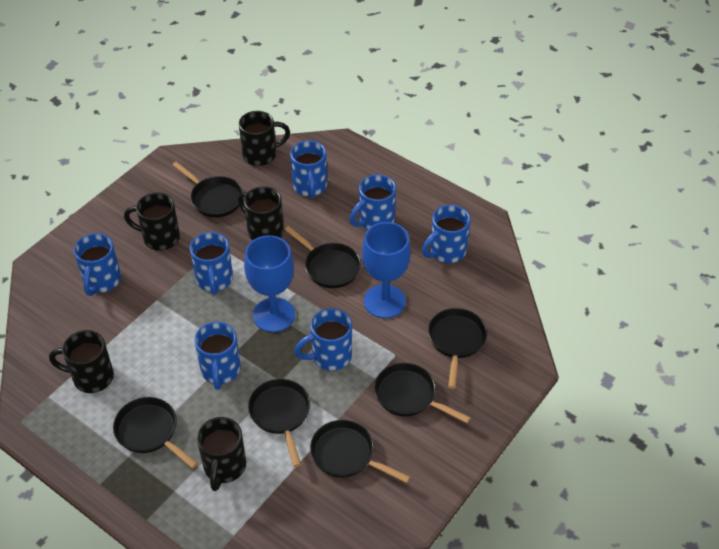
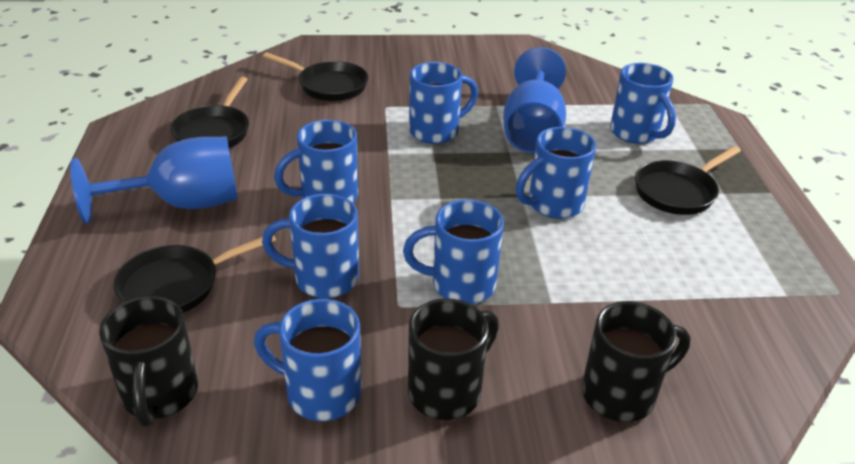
black mug: [49,330,114,393] [124,192,180,251] [197,417,246,491] [238,186,284,240] [239,111,290,166] = 5 -> [99,296,198,427] [408,298,499,420] [582,301,690,422] = 3
black pan: [113,397,198,469] [172,162,243,218] [248,379,310,467] [284,226,361,288] [310,420,410,483] [374,363,471,423] [428,308,487,389] = 7 -> [114,235,276,313] [170,77,249,148] [263,53,368,101] [635,146,741,215] = 4

